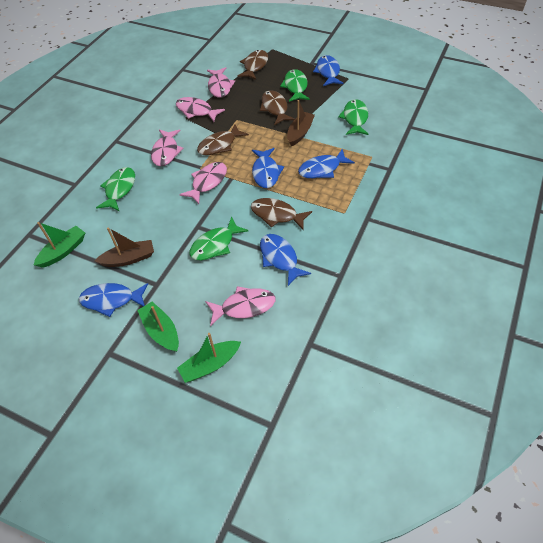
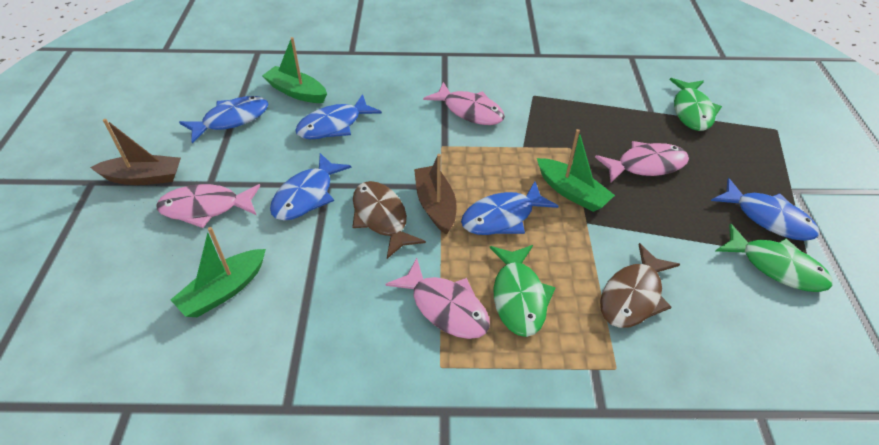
brown fish: [197,124,249,155] [237,50,268,80] [251,198,312,230] [260,90,295,125] = 4 -> [353,181,426,259] [600,243,680,328] = 2
green fish: [96,167,135,212] [189,217,248,260] [280,69,310,102] [338,99,368,135] = 4 -> [490,245,556,337] [670,78,722,131] [716,223,833,292] = 3
pink fish: [151,129,183,166] [176,97,225,122] [179,162,227,204] [205,286,275,326] [207,67,235,98] = 5 -> [156,184,260,228] [385,258,490,339] [423,82,505,125] [595,141,689,183] = 4

